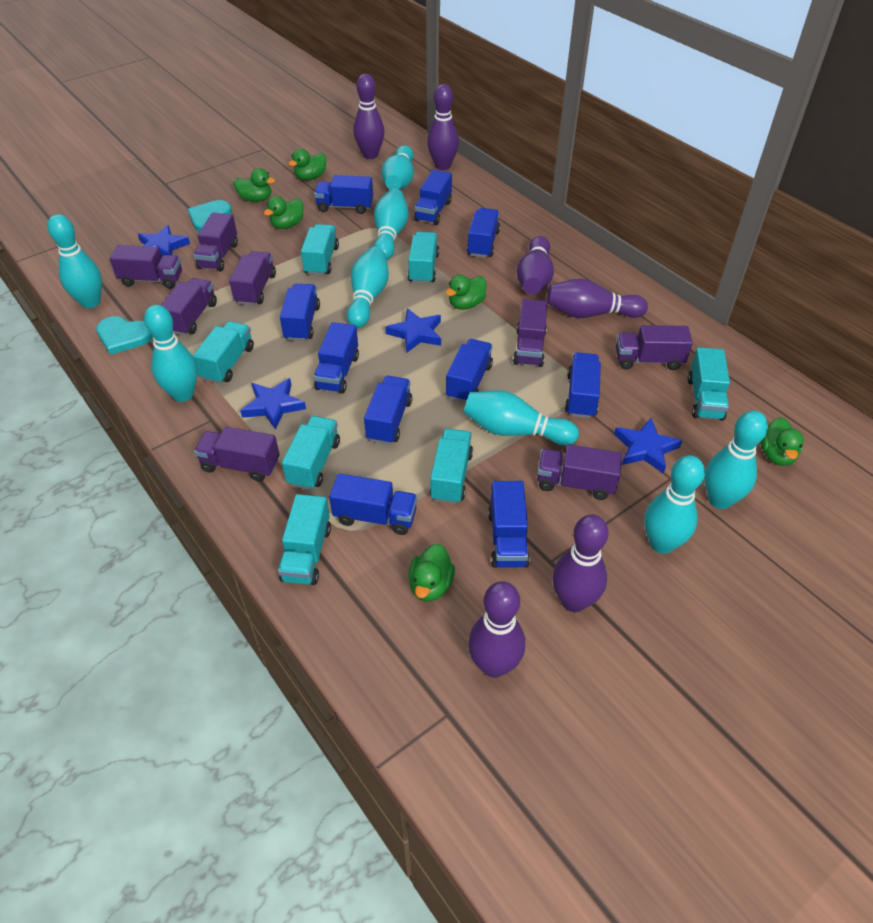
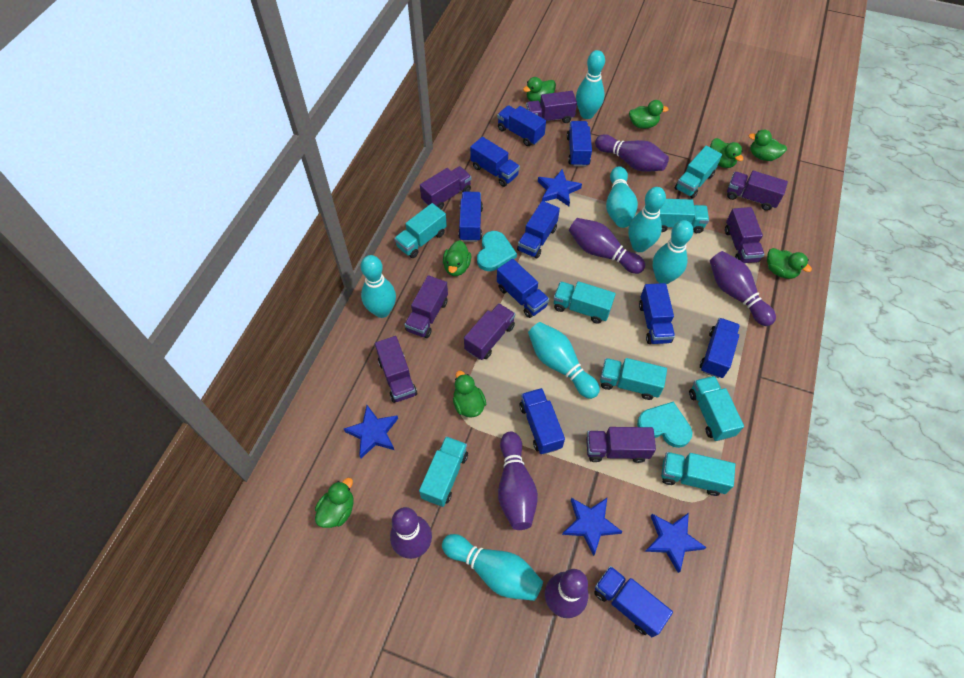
green duck: [234,168,275,202] [264,196,304,229] [288,149,326,180] [408,544,455,602] [445,275,486,310] [760,417,804,466] = 6 -> [315,478,354,528] [443,240,471,276] [453,371,486,418] [523,77,556,102] [629,100,669,129] [710,138,743,168] [748,130,787,161] [767,248,812,279] = 8
turquoise bowling pin: [48,214,102,308] [144,305,198,402] [347,247,389,328] [374,189,409,260] [381,145,414,190] [464,390,579,445] [644,455,705,554] [704,411,768,509] = 8 -> [361,255,396,318] [442,534,543,601] [528,322,600,399] [576,50,605,119] [606,166,638,228] [628,187,666,252] [653,220,693,284] = 7
turquoise truck: [193,321,254,384] [278,494,331,585] [282,416,340,490] [301,224,339,276] [408,232,439,284] [429,429,473,504] [688,347,730,421] = 7 -> [394,203,447,258] [419,436,468,507] [553,281,616,324] [600,358,667,400] [660,199,709,233] [661,452,735,496] [675,146,722,199] [689,376,744,441] = 8

